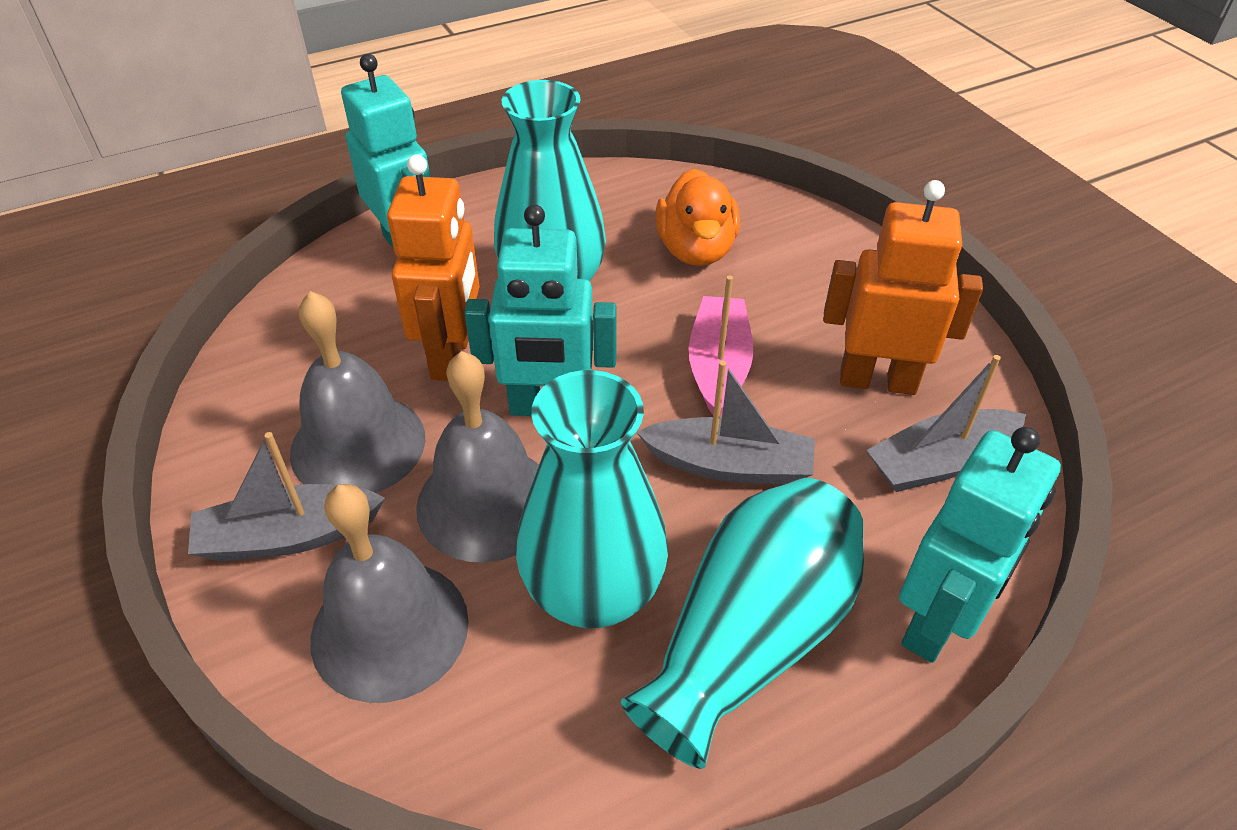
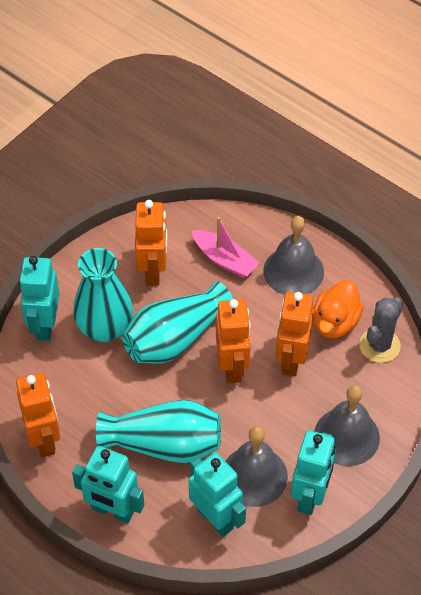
grey boat: [188,432,385,561] [636,361,815,485] [867,355,1026,492] = 3 -> none = 0
grey cactus: none = 0 -> [359,297,403,363] = 1
orange robot: [387,154,480,381] [824,180,983,395] = 2 -> [16,372,60,458] [135,200,167,286] [216,299,251,383] [276,291,314,376] = 4
turquoise robot: [341,54,430,247] [464,205,617,416] [899,427,1061,663] = 3 -> [19,256,60,341] [72,446,144,523] [189,452,246,537] [291,430,336,515] = 4

